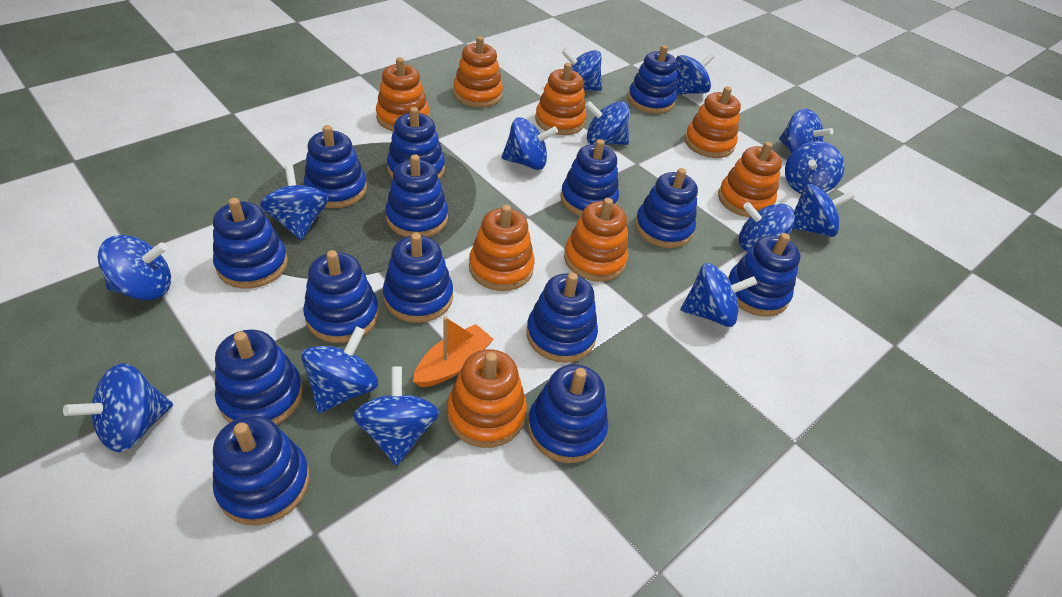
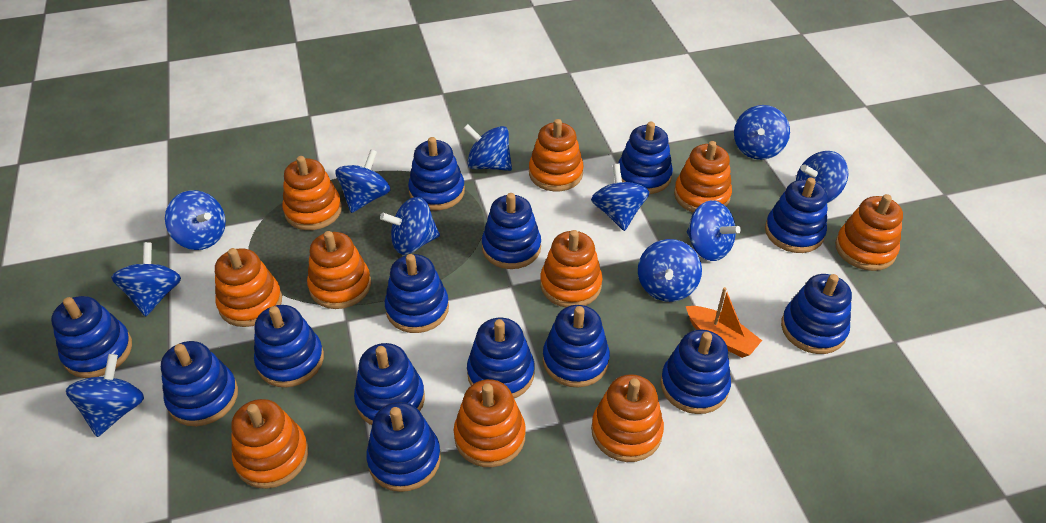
blue spinning top: [63,363,173,452] [98,235,171,300] [260,165,329,240] [301,326,378,413] [353,367,440,466] [502,117,558,170] [562,48,602,91] [585,101,629,145] [676,53,714,95] [680,263,757,327] [739,202,795,252] [779,109,834,153] [785,141,844,194] [792,184,855,237] = 14 -> [66,354,144,437] [111,242,181,316] [165,190,226,250] [335,149,390,213] [380,197,440,255] [463,124,512,171] [591,164,649,231] [638,239,702,302] [687,200,741,261] [734,105,790,160] [796,151,848,203] = 11
orange stacking toy: [376,57,429,131] [447,349,527,448] [453,36,503,108] [469,205,535,291] [535,63,586,135] [564,198,628,282] [685,86,741,158] [718,142,782,218] = 8 -> [215,248,282,327] [231,399,308,489] [282,156,342,230] [307,231,371,309] [454,379,526,467] [529,119,584,191] [540,230,603,307] [591,374,664,462] [674,141,732,213] [835,194,903,271] = 10

